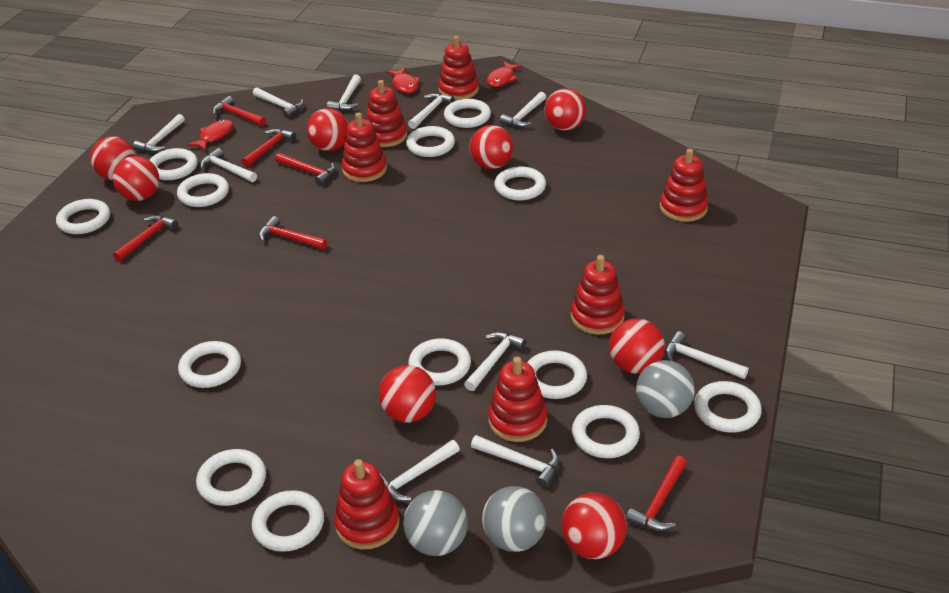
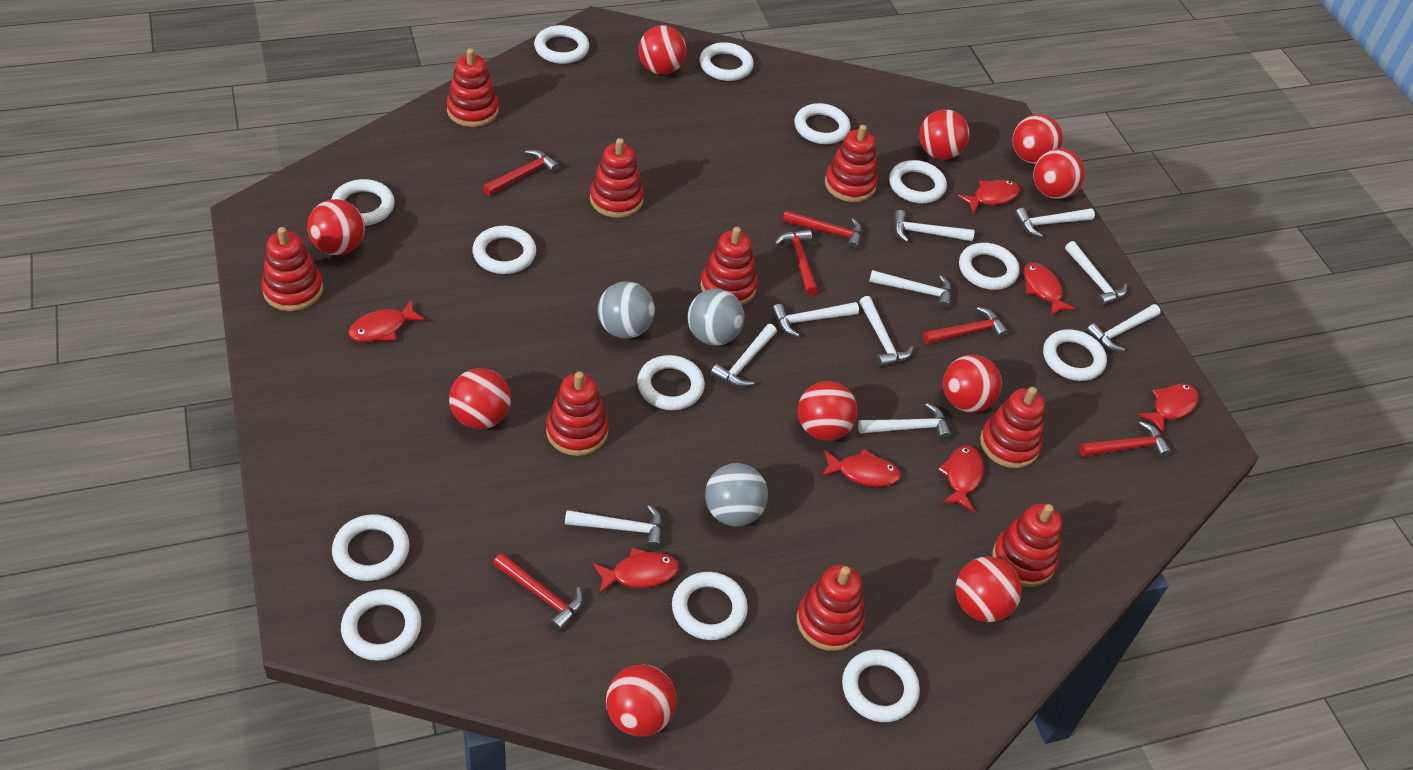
red ball: [90,136,136,180] [113,156,160,201] [307,108,348,151] [379,365,436,423] [470,125,513,169] [545,88,586,131] [561,493,627,559] [609,318,665,374] = 8 -> [307,199,365,255] [449,368,511,429] [606,664,677,737] [639,25,686,75] [798,381,858,441] [919,109,969,160] [943,355,1002,412] [956,556,1022,622] [1012,114,1063,164] [1033,148,1085,199] = 10
red fish: [187,119,233,150] [386,67,420,93] [486,61,522,87] = 3 -> [348,300,426,342] [593,548,679,595] [821,449,901,487] [938,445,984,512] [958,180,1020,213] [1024,263,1076,316] [1138,384,1199,434] = 7
red stacking toy: [334,459,399,549] [342,113,387,182] [366,80,407,147] [438,36,479,100] [488,356,547,442] [571,255,625,335] [660,148,708,222] = 7 -> [261,227,323,311] [446,48,499,127] [546,371,609,456] [590,138,644,218] [701,227,757,305] [797,565,865,651] [825,125,878,202] [980,387,1045,468] [992,504,1062,587] = 9

